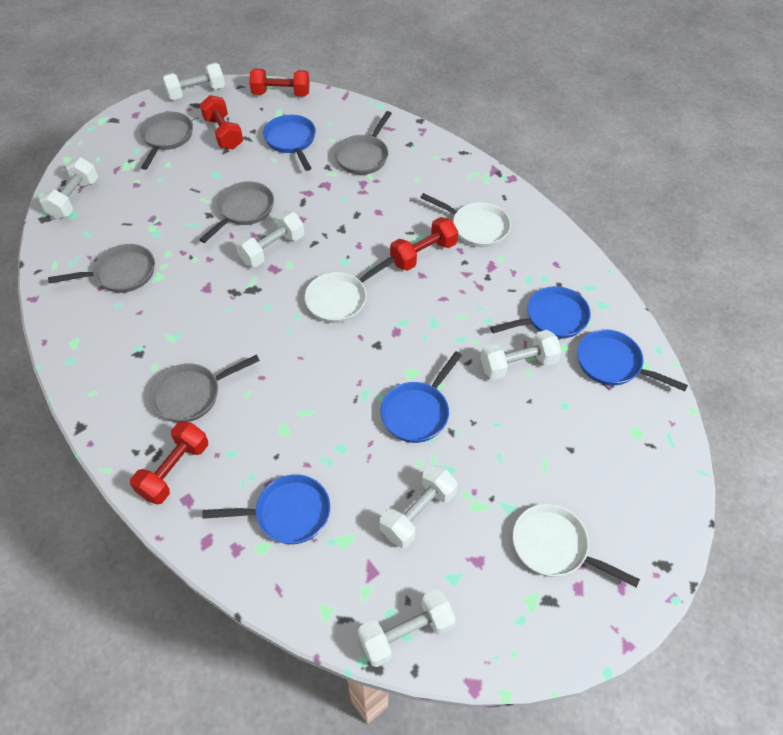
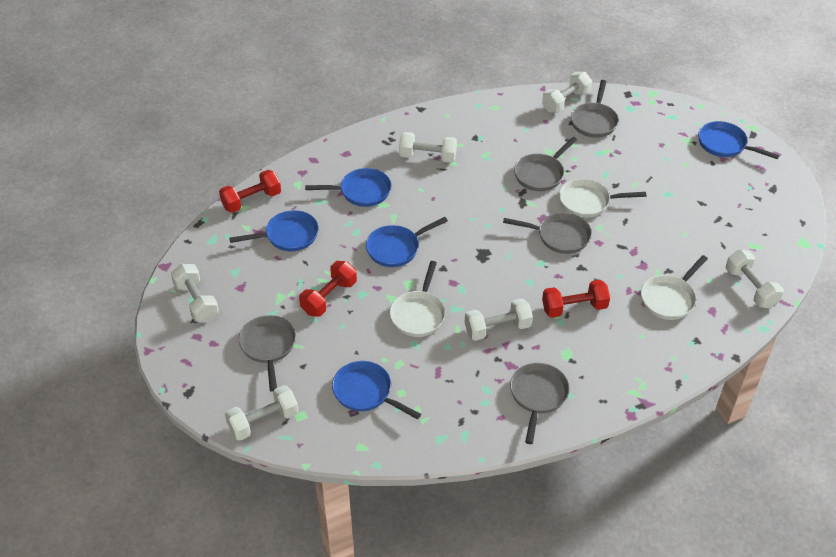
red dumbbell: [130,421,208,505] [200,95,243,150] [249,69,310,97] [390,217,458,271] = 4 -> [219,170,281,213] [299,261,357,317] [542,280,610,318] = 3

